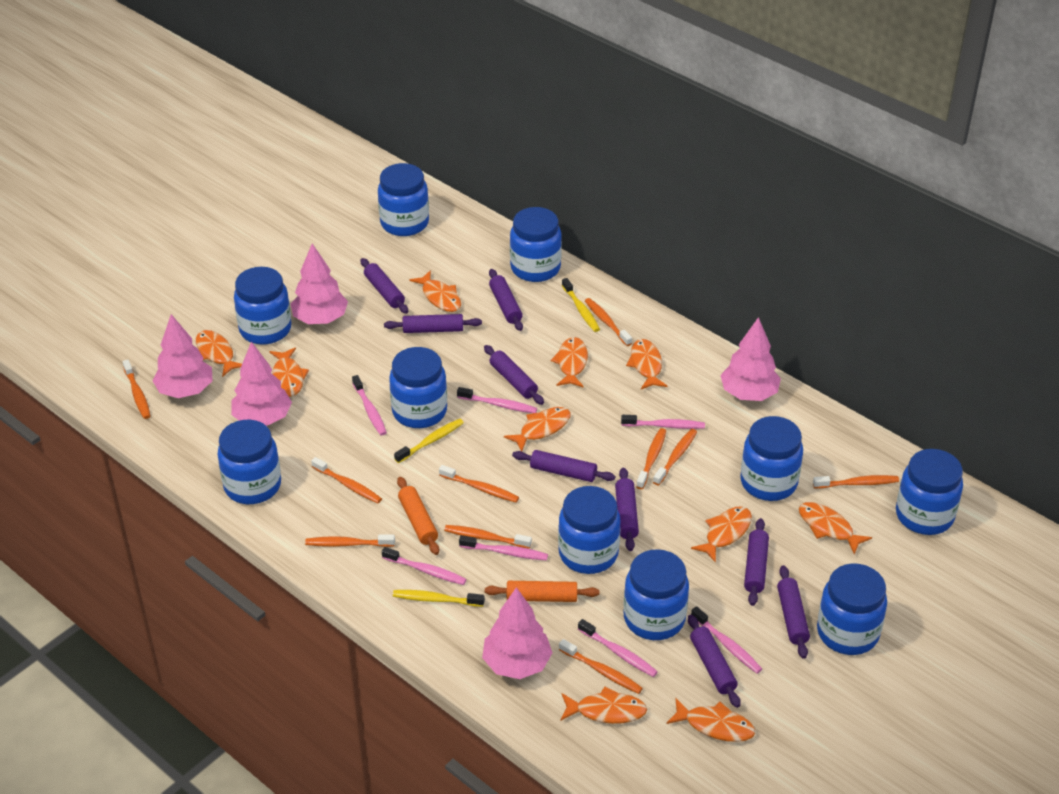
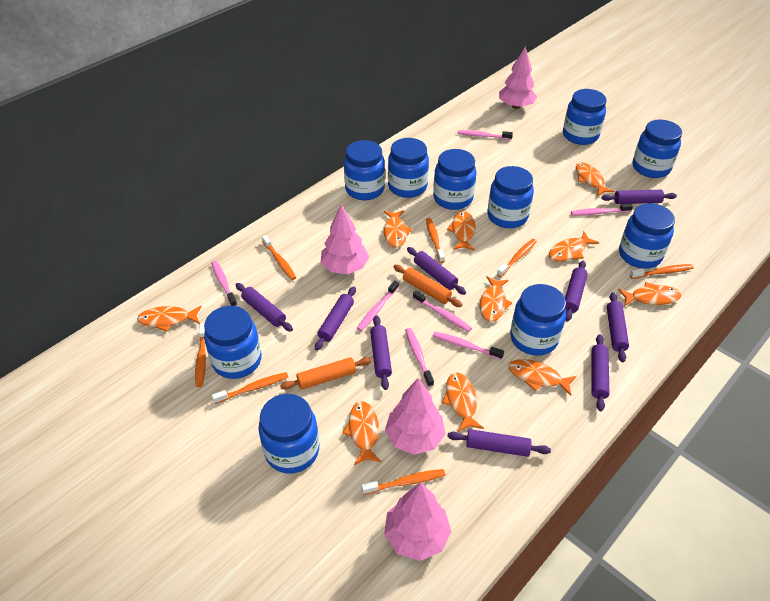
orange toothbrush: [123,360,151,419] [305,534,395,547] [311,457,382,503] [439,465,519,503] [444,525,532,549] [559,639,643,694] [585,298,632,346] [636,428,666,489] [653,429,697,485] [813,475,899,488] = 10 -> [195,323,206,387] [212,372,288,404] [262,235,296,280] [361,469,446,495] [426,218,445,263] [497,239,537,277] [630,264,694,279] = 7
pink tree: [152,314,212,398] [231,342,292,426] [291,243,348,324] [482,587,552,679] [721,317,781,401] = 5 -> [321,204,369,274] [384,482,451,561] [385,378,445,455] [499,46,537,109] = 4
yellow toothbrush: [393,590,485,607] [394,419,464,463] [562,278,600,332] = 3 -> none = 0

